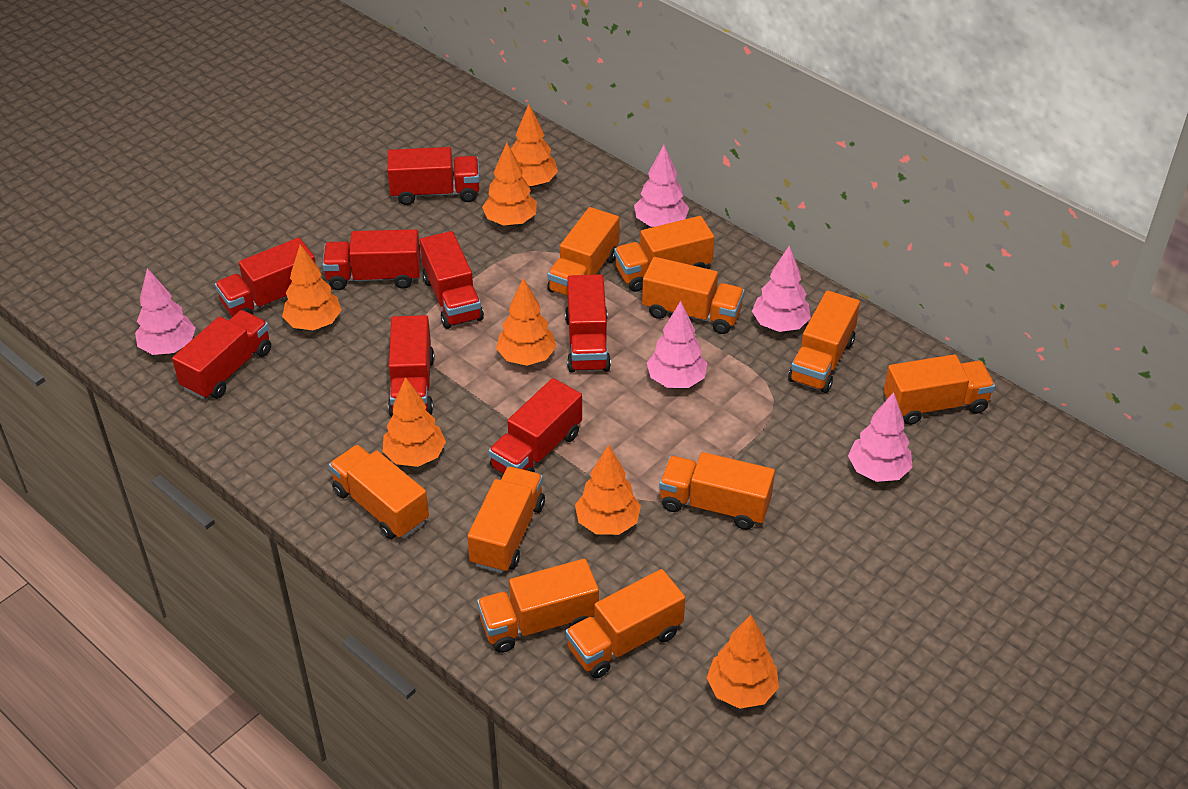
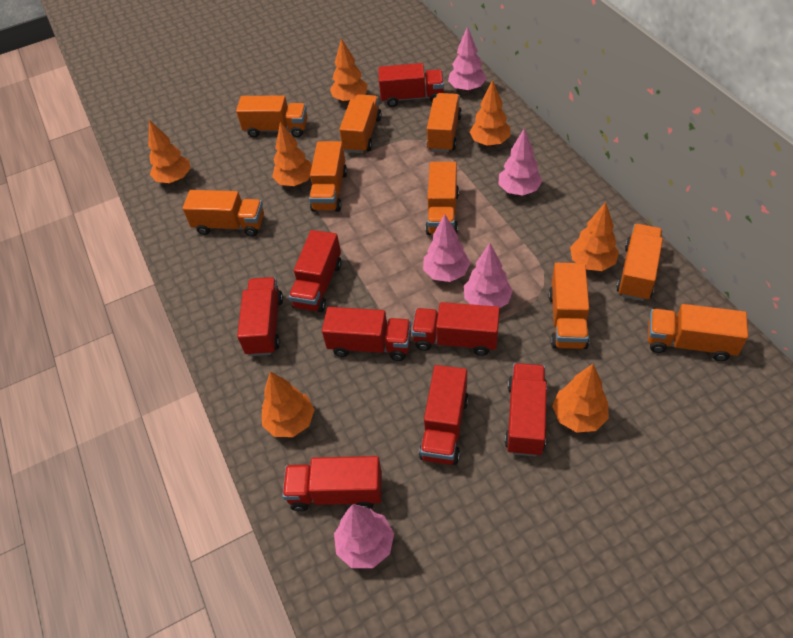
orange truck: [329,445,429,539] [467,467,545,573] [477,559,599,653] [547,207,619,297] [565,569,685,678] [614,216,714,292] [642,257,745,334] [659,452,775,530] [788,290,860,393] [884,354,995,425] = 10 -> [183,190,264,237] [236,95,307,138] [309,141,347,212] [339,94,382,153] [425,162,459,235] [427,93,462,152] [549,263,589,349] [616,224,663,301] [648,304,748,361] = 9

